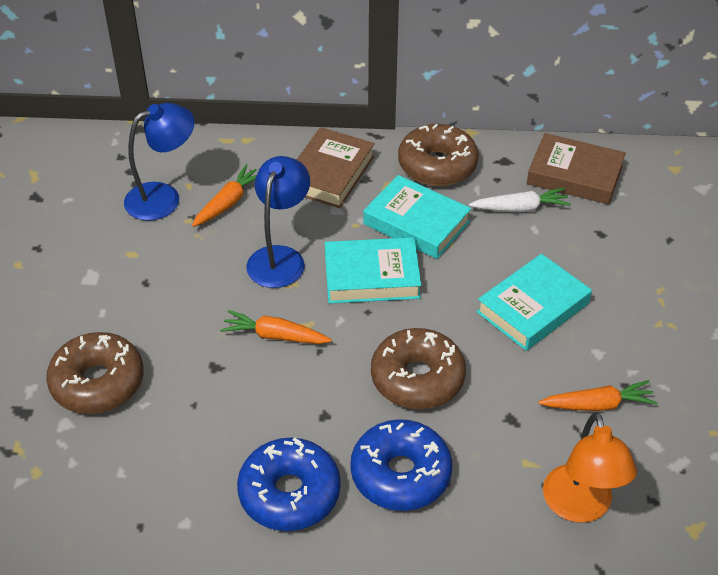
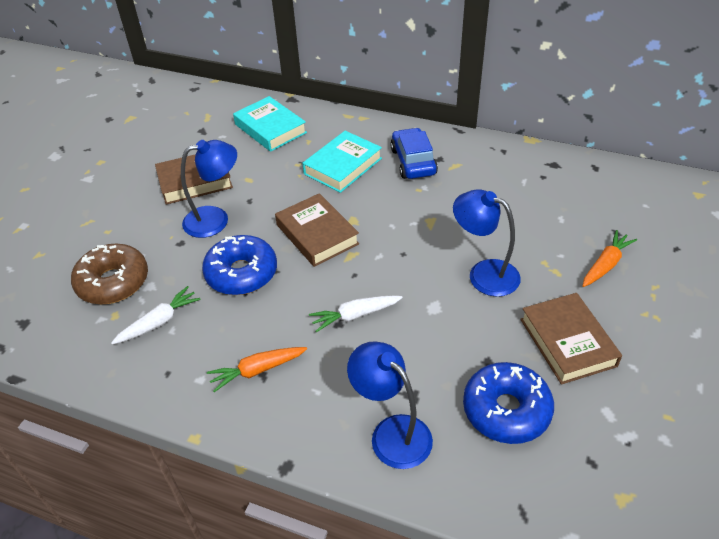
blue car: none = 0 -> [390,128,438,179] = 1
blue lamp: [124,103,195,221] [246,156,310,288] = 2 -> [181,140,237,238] [347,341,433,469] [453,189,521,297] = 3
brown book: [297,127,375,208] [527,133,626,205] = 2 -> [155,154,233,205] [275,193,359,267] [520,293,622,385] = 3
brown donut: [46,332,144,414] [371,328,466,409] [398,124,479,186] = 3 -> [71,244,148,304] = 1
orange carrot: [192,164,257,227] [220,310,332,344] [538,380,657,411] = 3 -> [207,347,307,392] [583,230,637,287] = 2
orange lamp: [543,412,637,523] = 1 -> none = 0
turquoise book: [325,237,421,303] [363,175,471,259] [477,254,592,351] = 3 -> [233,96,307,152] [302,131,382,193] = 2
white carrot: [469,188,571,212] = 1 -> [111,286,201,345] [309,295,403,333] = 2

